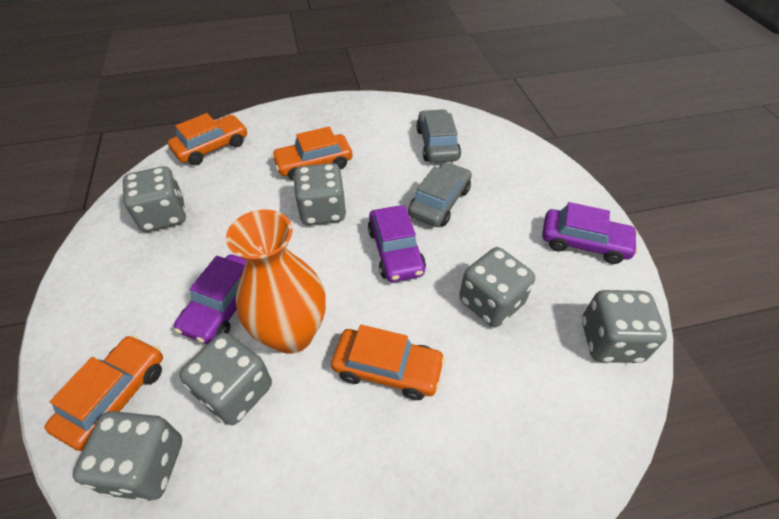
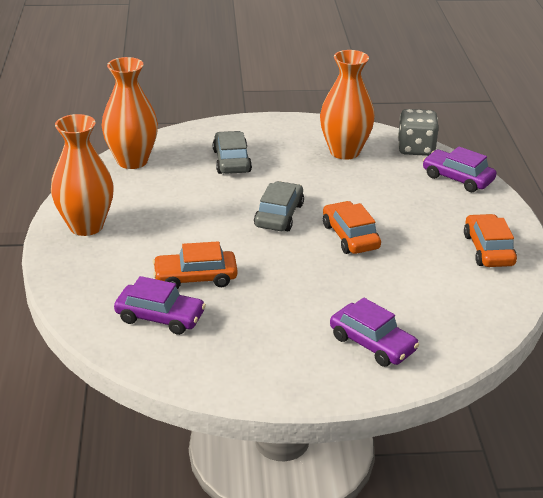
grey dice: [73,411,182,502] [123,166,186,232] [180,333,272,425] [293,163,346,225] [459,247,535,327] [582,290,667,363] = 6 -> [398,109,439,156] = 1
orange car: [45,335,163,451] [168,113,247,165] [271,127,352,180] [331,325,445,400] = 4 -> [153,241,238,289] [323,201,381,254] [464,214,517,267] = 3
orange vase: [226,209,326,354] = 1 -> [51,114,114,236] [102,57,158,169] [320,50,375,160] = 3

